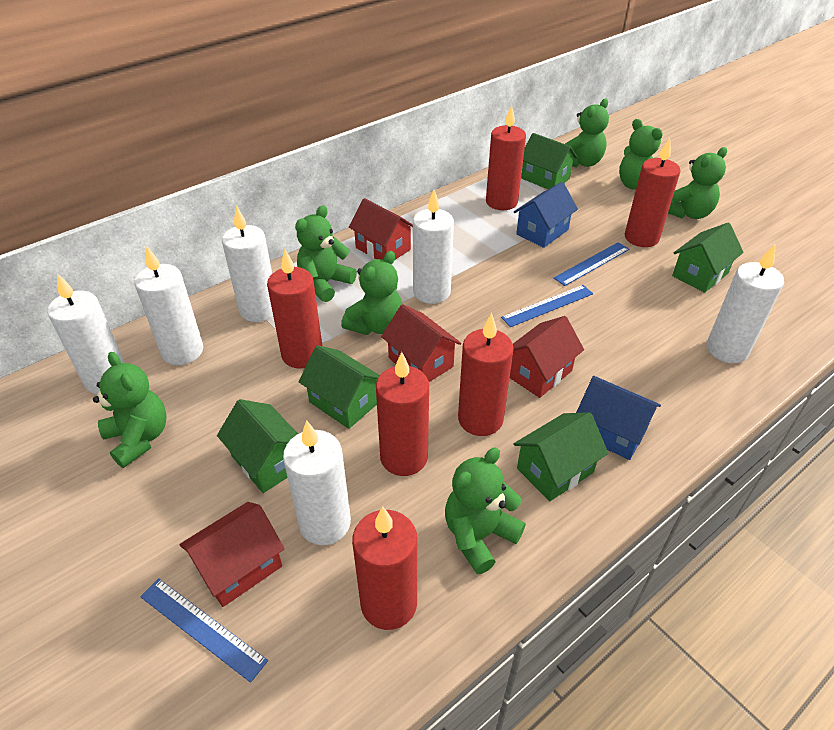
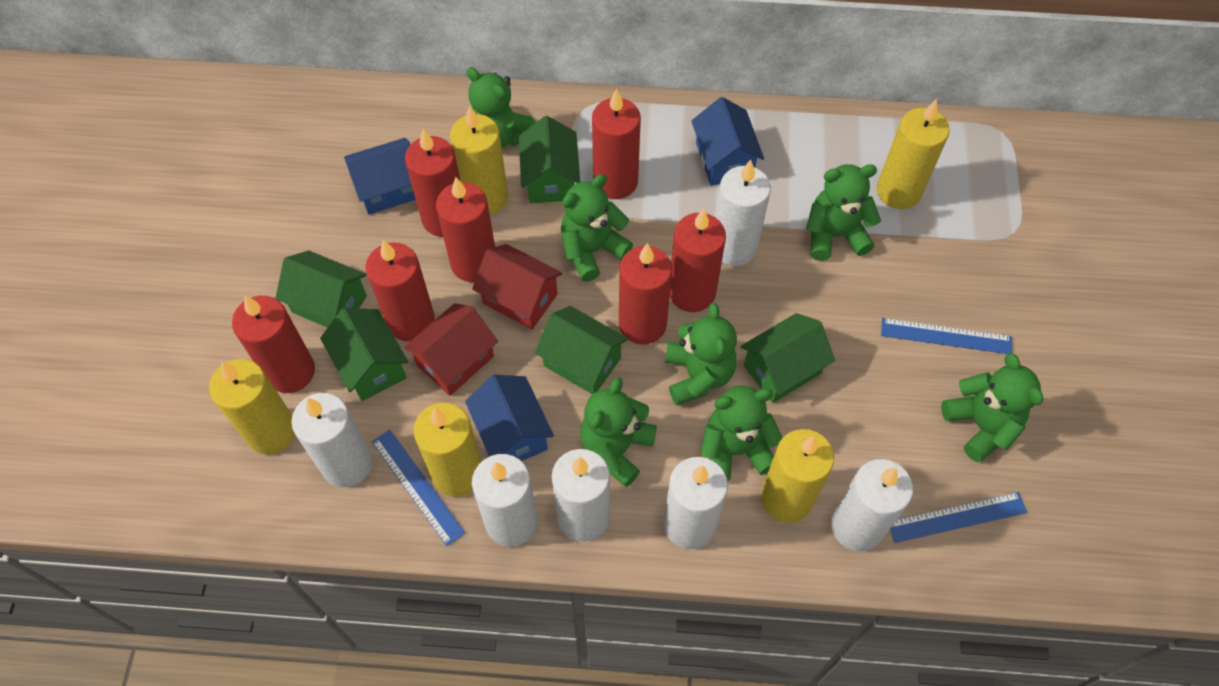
blue house: [514,182,578,248] [576,376,661,460] = 2 -> [344,138,416,215] [465,375,554,461] [691,97,764,186] = 3
red candle: [267,249,322,368] [352,507,417,630] [376,352,429,476] [458,313,514,436] [486,105,526,210] [625,138,680,247] = 6 -> [232,296,315,393] [365,240,435,342] [405,129,461,237] [436,177,495,282] [592,88,641,199] [619,243,672,345] [670,208,726,312] = 7
red house: [180,502,285,607] [349,198,413,260] [381,304,461,382] [510,316,584,398] = 4 -> [404,303,498,396] [472,244,563,330] = 2
yellow candle: none = 0 -> [209,359,295,455] [413,403,482,497] [450,105,508,215] [761,429,834,523] [877,99,950,209] = 5

